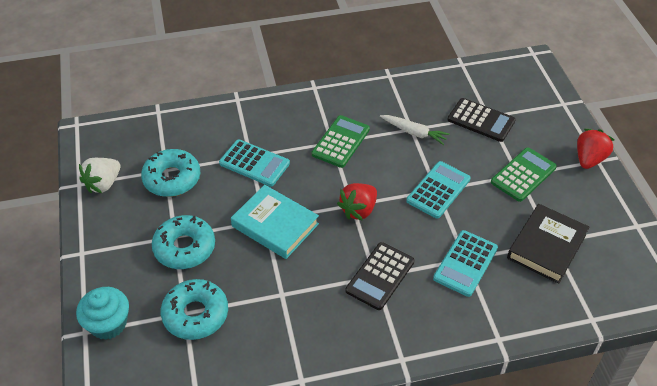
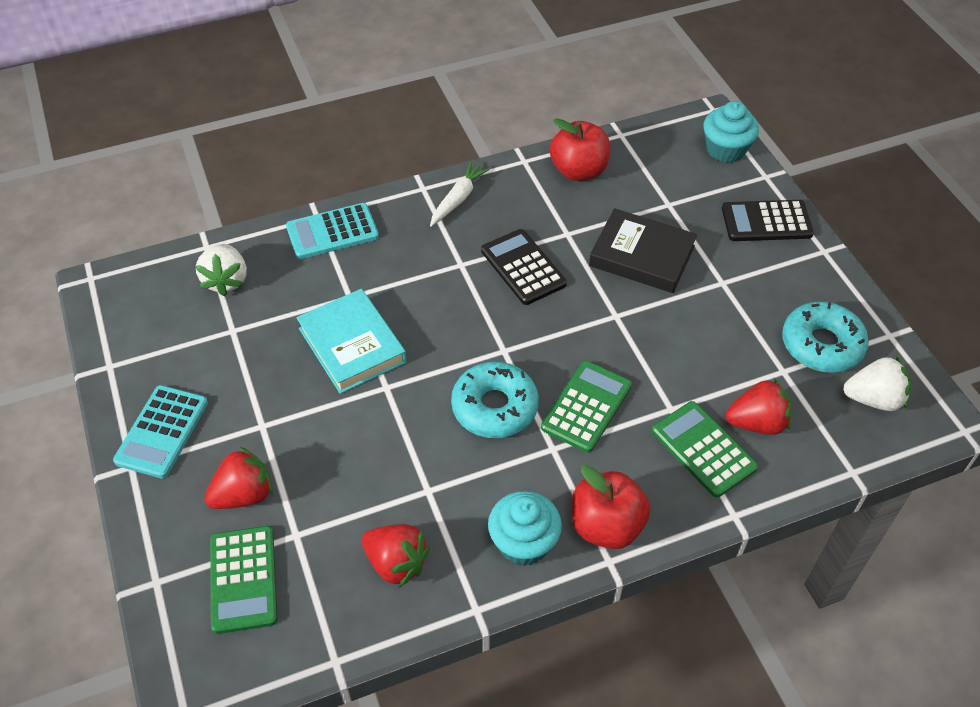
green calculator: [312,115,370,168] [491,147,557,202] = 2 -> [210,526,277,634] [541,361,632,453] [652,401,758,498] = 3
red apple: none = 0 -> [550,118,610,181] [572,465,650,549] = 2
red strawberry: [337,183,377,221] [577,129,614,169] = 2 -> [204,446,273,509] [362,524,430,588] [726,378,792,435] = 3
turquoise calculator: [219,140,290,187] [406,161,471,219] [433,230,498,297] = 3 -> [113,385,208,479] [286,203,379,259] = 2
turquoise cupcake: [76,287,129,340] = 1 -> [488,491,562,566] [703,101,759,163] = 2
turquoise donut: [141,149,200,197] [152,215,215,269] [161,279,228,340] = 3 -> [451,362,539,438] [782,301,869,373] = 2
white strawberry: [79,158,120,193] = 1 -> [195,244,247,297] [843,356,911,411] = 2

